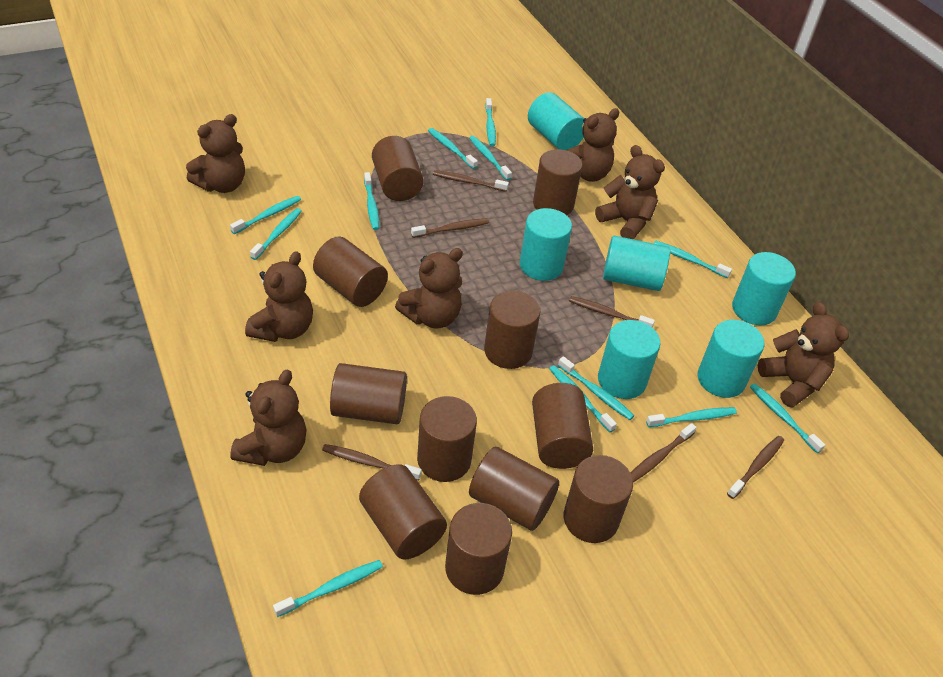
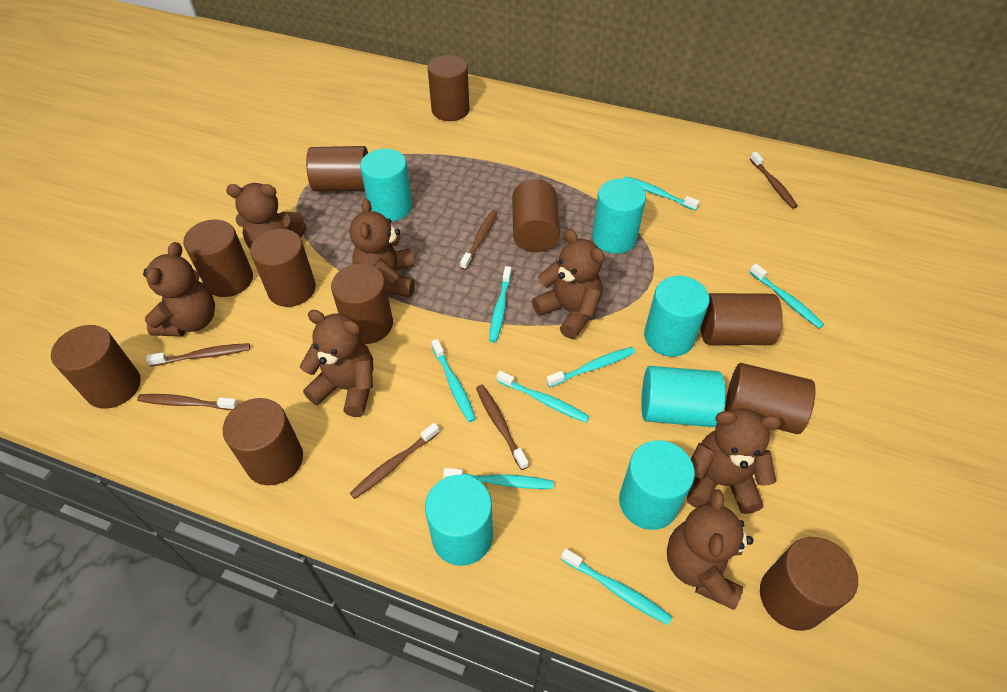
turquoise toothbrush: [230,196,301,234] [250,208,302,260] [273,560,383,617] [364,172,379,230] [428,128,478,169] [469,136,512,180] [485,98,496,146] [549,365,617,432] [558,356,634,420] [646,407,737,427] [653,240,732,278] [750,383,825,453] = 12 -> [432,339,476,422] [443,468,553,489] [489,266,512,342] [496,371,590,422] [546,347,635,387] [561,548,672,625] [623,176,700,210] [750,264,824,329] = 8

